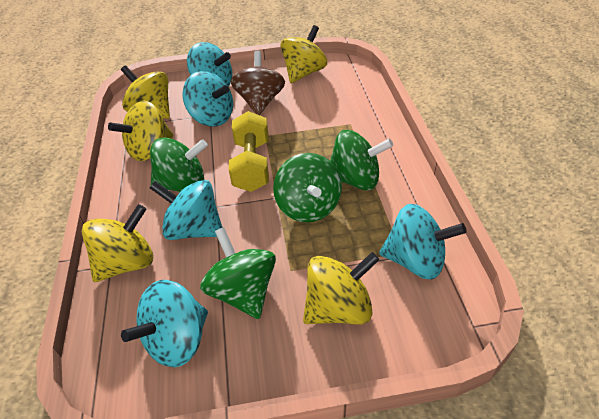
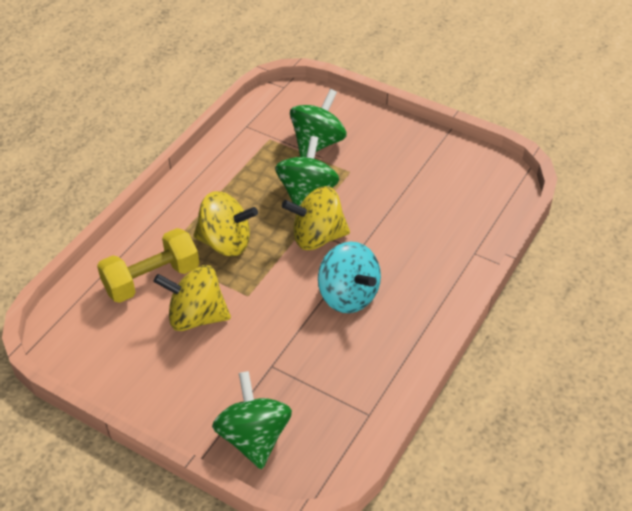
brown spinning top: [230,51,285,115] = 1 -> none = 0
green spinning top: [150,137,208,192] [200,227,276,319] [273,153,342,223] [330,130,393,190] = 4 -> [212,371,292,469] [275,136,339,206] [290,89,346,157] = 3
turquoise spinning top: [121,280,208,367] [150,180,223,240] [183,71,233,127] [187,42,232,87] [379,204,467,280] = 5 -> [318,242,381,313] = 1
yellow spinning top: [82,204,153,282] [108,101,173,161] [121,65,170,119] [280,25,327,83] [303,252,380,325] = 5 -> [154,265,231,331] [193,191,258,257] [282,186,350,250] = 3

